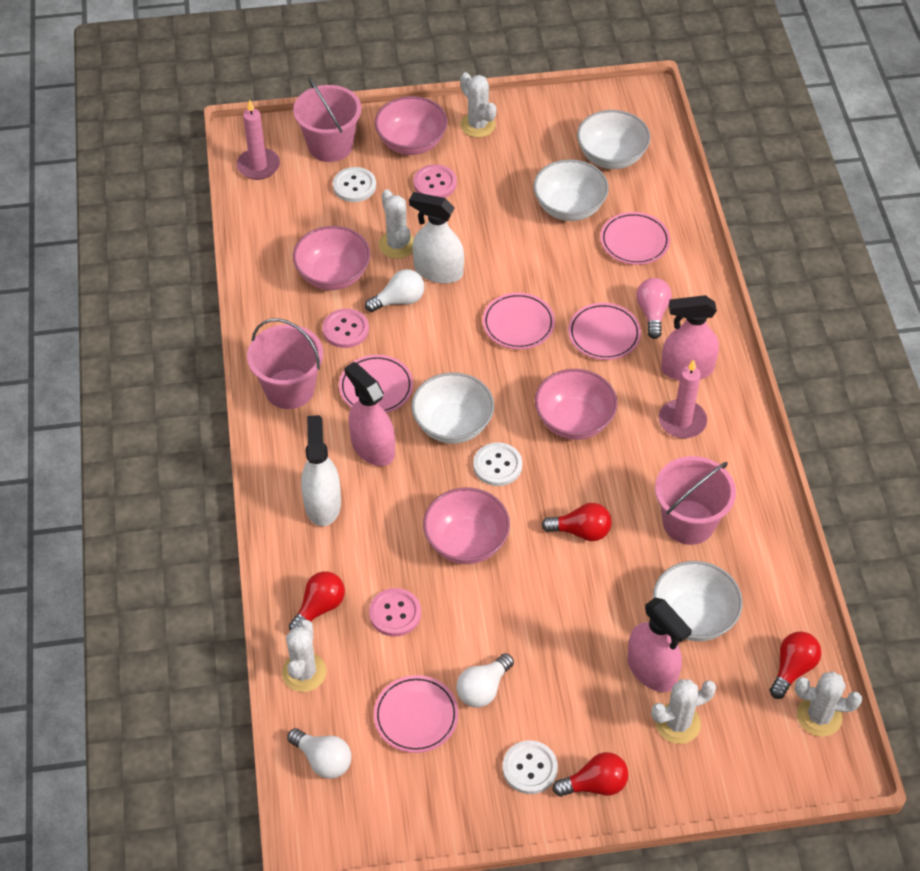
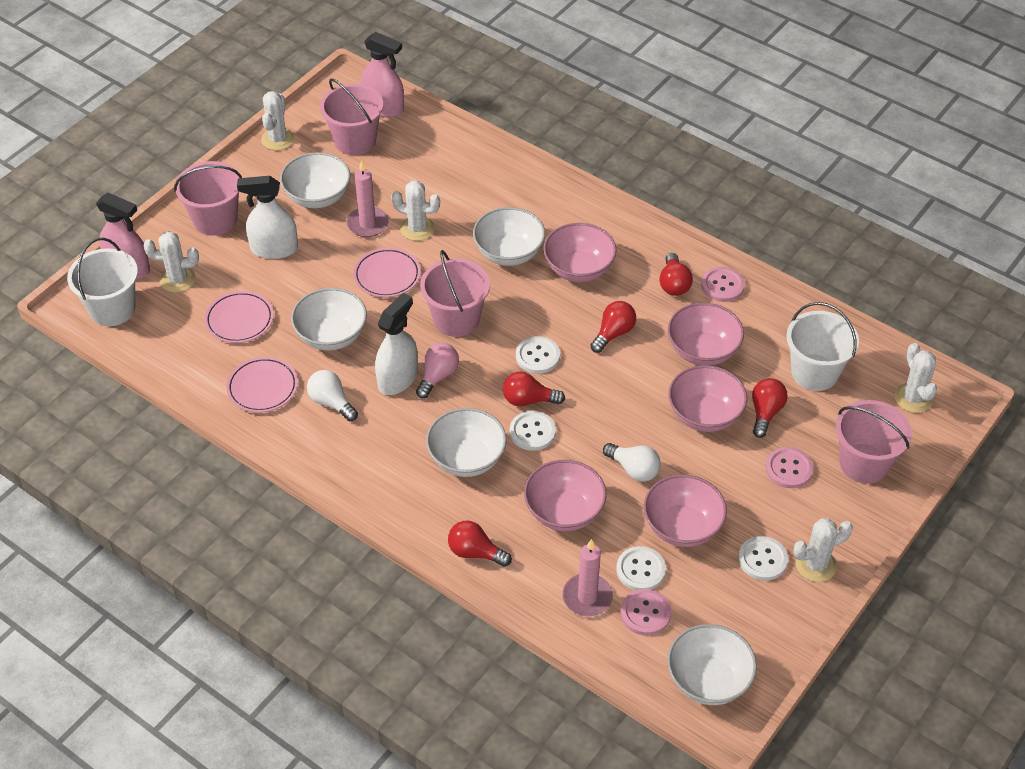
pink bowl: [293,226,370,290] [375,96,448,155] [423,487,510,564] [535,369,618,440] = 4 -> [524,460,607,531] [543,223,617,282] [644,475,727,547] [668,303,744,366] [668,365,747,432] = 5
pink bucket: [247,318,323,409] [293,77,361,162] [655,456,736,545] = 3 -> [174,161,242,236] [320,79,383,155] [420,250,490,337] [836,400,912,484] = 4
pink plate: [339,355,413,413] [374,675,459,753] [483,292,555,349] [568,303,641,360] [600,212,670,265] = 5 -> [205,291,274,343] [227,357,298,413] [353,248,421,298] = 3
pink spray bottle: [344,362,395,466] [627,597,692,692] [661,295,719,381] = 3 -> [96,193,150,280] [361,32,404,117] = 2
red light bulb: [289,571,345,630] [542,503,612,541] [552,752,629,797] [769,631,822,699] = 4 -> [448,520,512,567] [503,371,565,406] [590,301,636,353] [659,253,693,296] [752,378,788,438] = 5
white bowl: [411,372,494,444] [533,159,609,221] [577,110,651,169] [653,561,743,642] = 4 -> [280,152,350,208] [291,288,367,351] [426,408,507,477] [473,207,545,266] [667,624,757,705] = 5
white bucket: none = 0 -> [67,238,138,326] [786,302,859,391] = 2
white button: [333,167,376,202] [473,442,522,486] [503,740,558,794] = 3 -> [510,411,556,451] [516,336,560,374] [616,546,666,590] [738,536,788,581] = 4
white light bulb: [287,728,351,779] [365,269,424,312] [456,653,514,708] = 3 -> [307,370,358,421] [603,443,661,482] = 2

